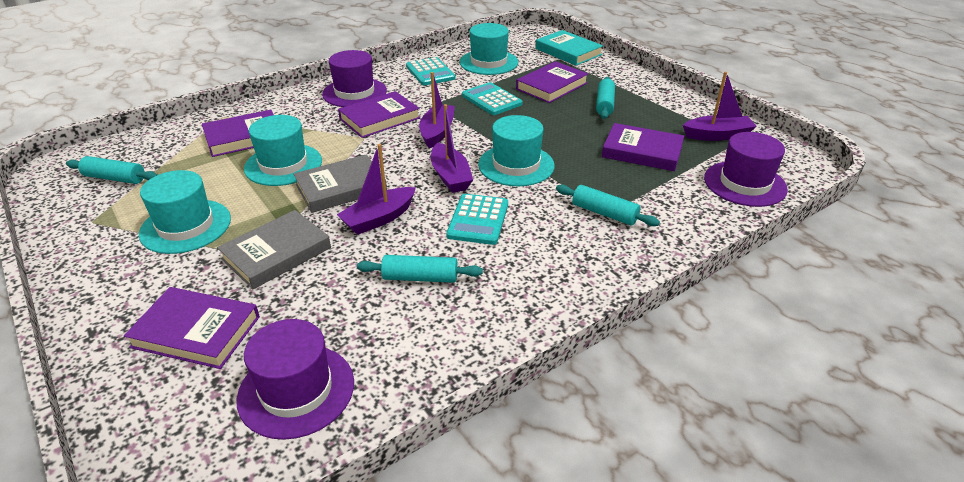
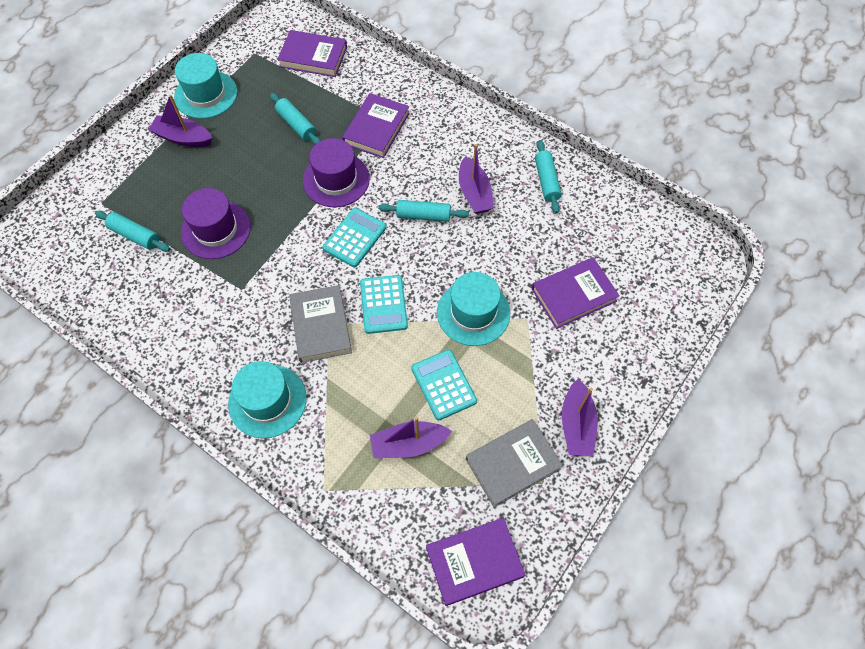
purple book: [124,287,260,369] [202,110,274,157] [338,91,420,138] [516,61,588,103] [602,123,684,171] = 5 -> [277,30,347,77] [342,93,409,158] [426,518,525,606] [532,257,620,329] = 4
purple hat: [237,319,354,440] [322,50,387,107] [704,132,788,207] = 3 -> [181,188,251,259] [303,138,370,207] = 2
turquoise book: [536,30,603,66] = 1 -> none = 0
turquoise hat: [139,170,231,254] [244,115,322,186] [460,23,518,75] [478,115,555,186] = 4 -> [174,53,237,119] [228,361,306,438] [437,272,510,346] = 3

